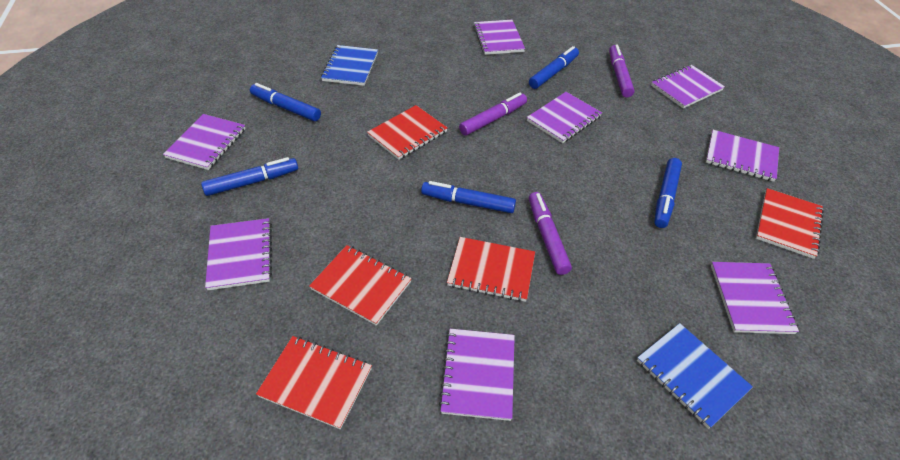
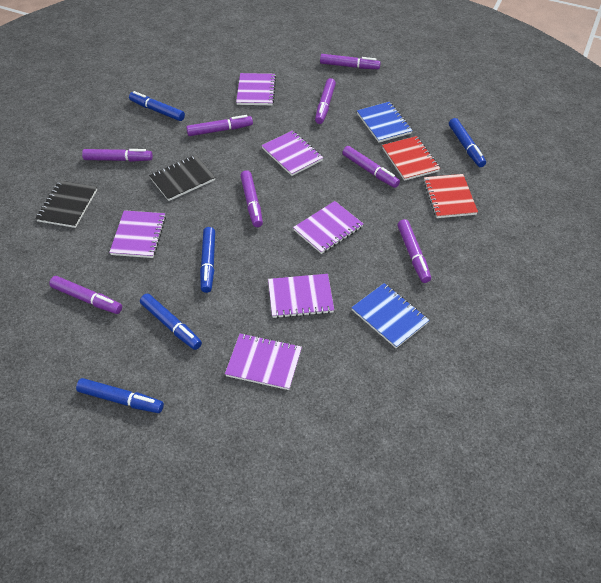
black notebook: none = 0 -> [35,181,97,228] [149,155,215,201] = 2
purple marker: [459,93,527,135] [529,192,572,275] [609,44,635,97] = 3 -> [49,276,122,314] [82,149,153,162] [186,115,253,136] [240,170,263,227] [315,78,336,124] [320,54,381,69] [342,146,400,188] [398,219,431,283] = 8
purple notebook: [163,114,245,170] [205,218,272,290] [439,329,515,421] [473,20,525,55] [527,92,602,143] [651,65,725,108] [706,130,779,182] [711,262,799,334] = 8 -> [109,210,166,258] [225,333,302,390] [236,73,276,105] [262,130,323,176] [268,274,334,318] [293,201,363,254] = 6
red notebook: [256,336,372,429] [309,245,412,326] [367,105,448,160] [447,237,535,302] [756,188,824,259] = 5 -> [382,136,440,181] [423,174,478,218] = 2

